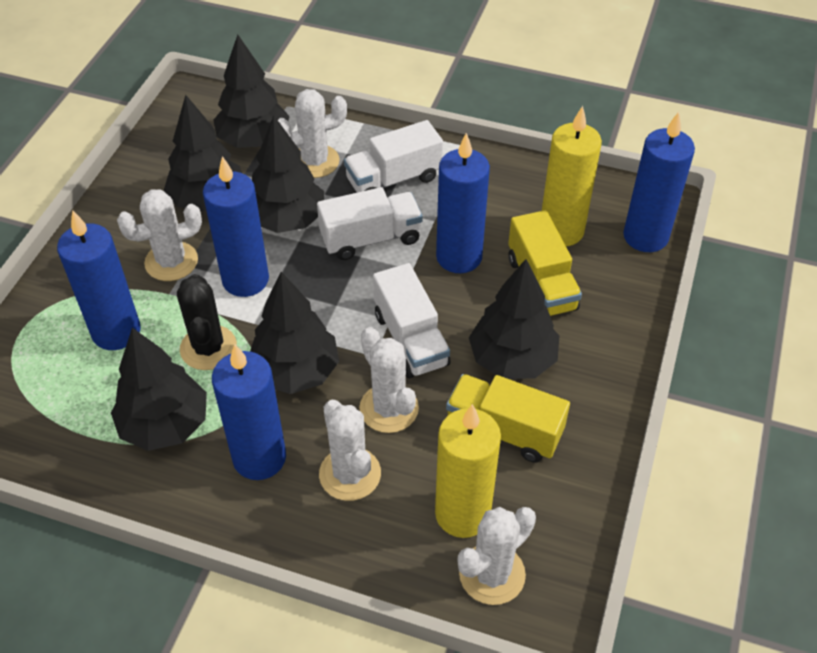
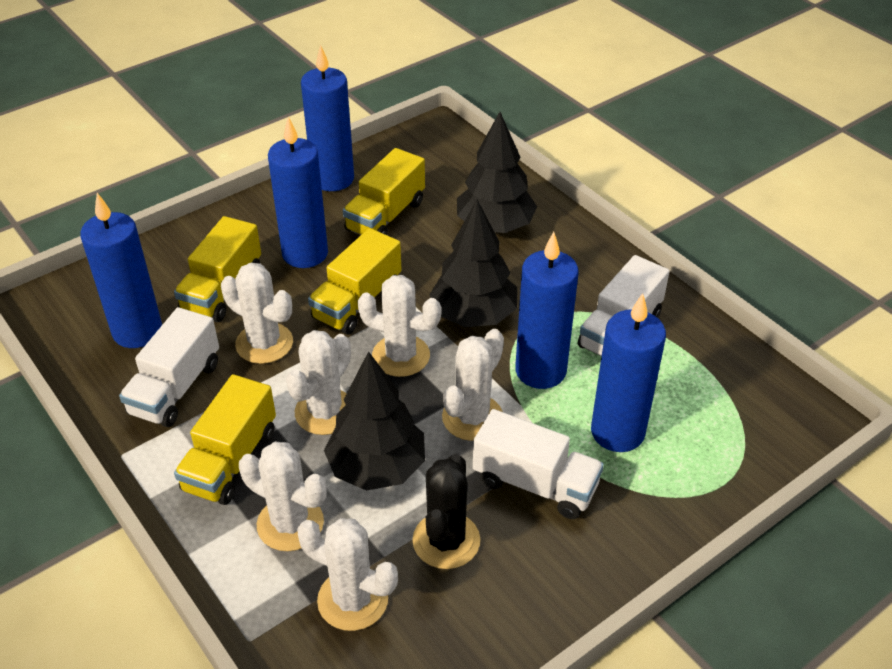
black tree: [111,328,207,451] [164,95,242,212] [213,35,290,148] [250,272,339,394] [252,115,324,233] [469,259,559,379] = 6 -> [324,351,425,491] [429,200,517,327] [457,112,537,233] = 3
white cactus: [117,189,202,281] [278,89,347,178] [319,400,381,501] [359,327,419,433] [458,507,536,605] = 5 -> [221,263,293,364] [239,442,327,551] [286,330,351,435] [297,518,398,631] [357,275,441,377] [442,329,504,441] = 6
yellow candle: [435,404,501,538] [542,106,602,246] = 2 -> none = 0
yellow truck: [446,374,570,462] [508,210,582,316] = 2 -> [174,216,261,322] [174,374,276,505] [308,228,402,335] [343,148,425,235] = 4

